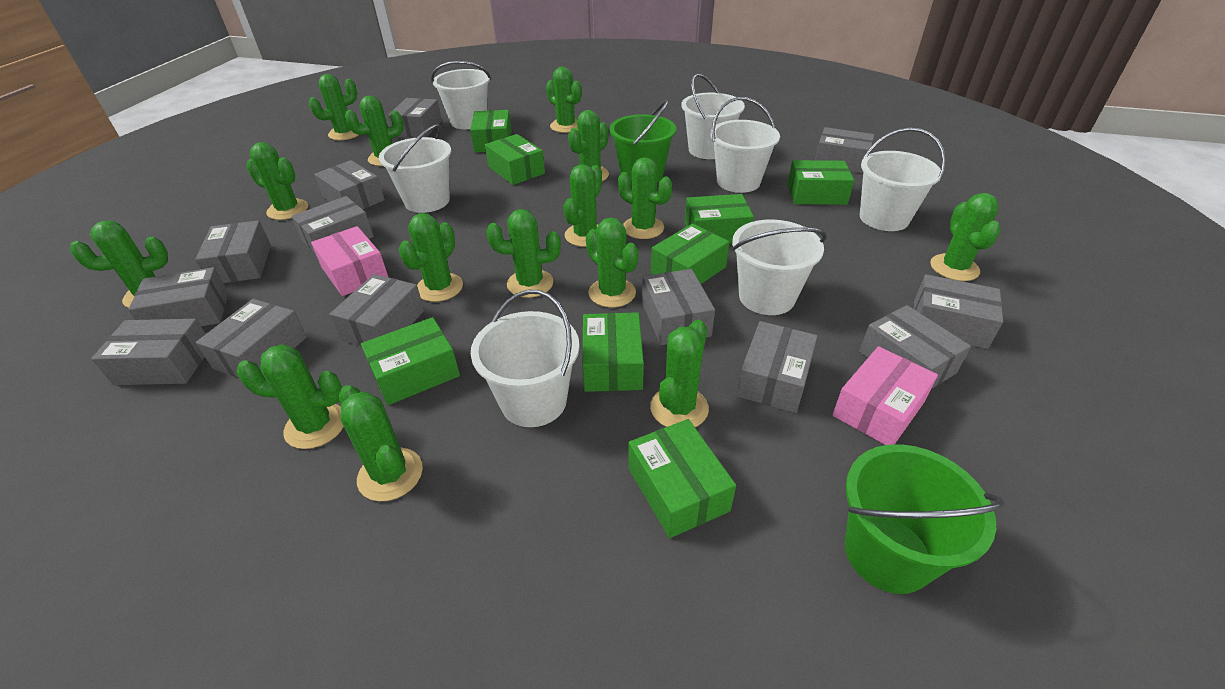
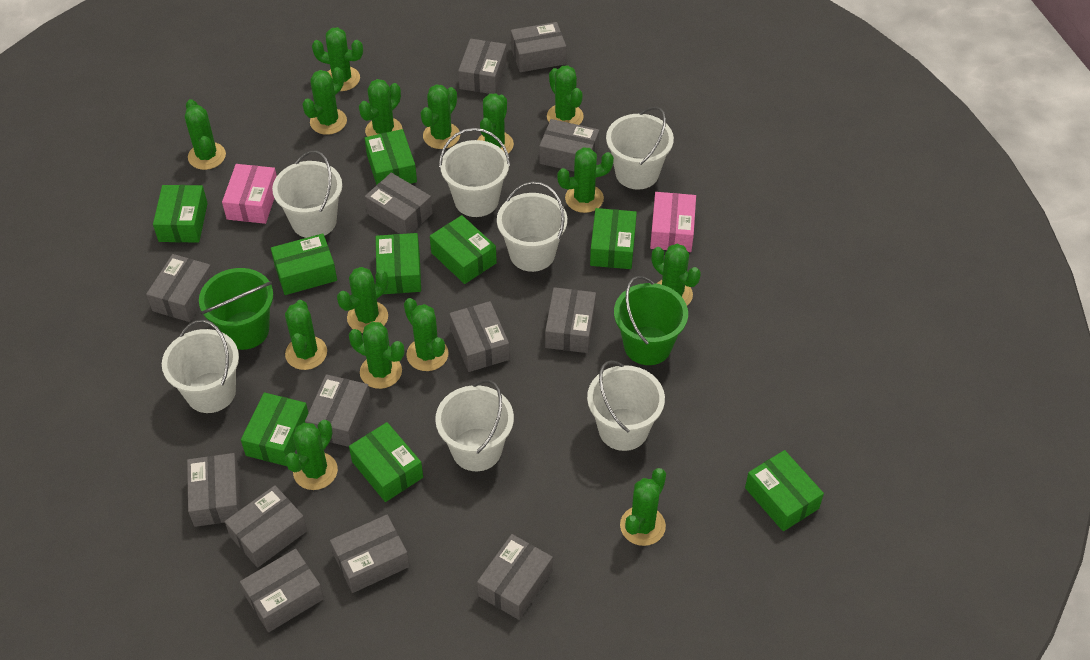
green box: [361,317,460,405] [470,110,512,152] [485,134,545,185] [582,312,644,392] [628,419,736,538] [651,223,729,284] [685,194,754,243] [788,160,854,205] = 8 -> [153,185,208,243] [241,392,308,466] [271,233,337,295] [349,422,423,502] [365,129,417,185] [376,233,421,294] [430,215,497,284] [590,208,637,269] [745,450,824,531] = 9

